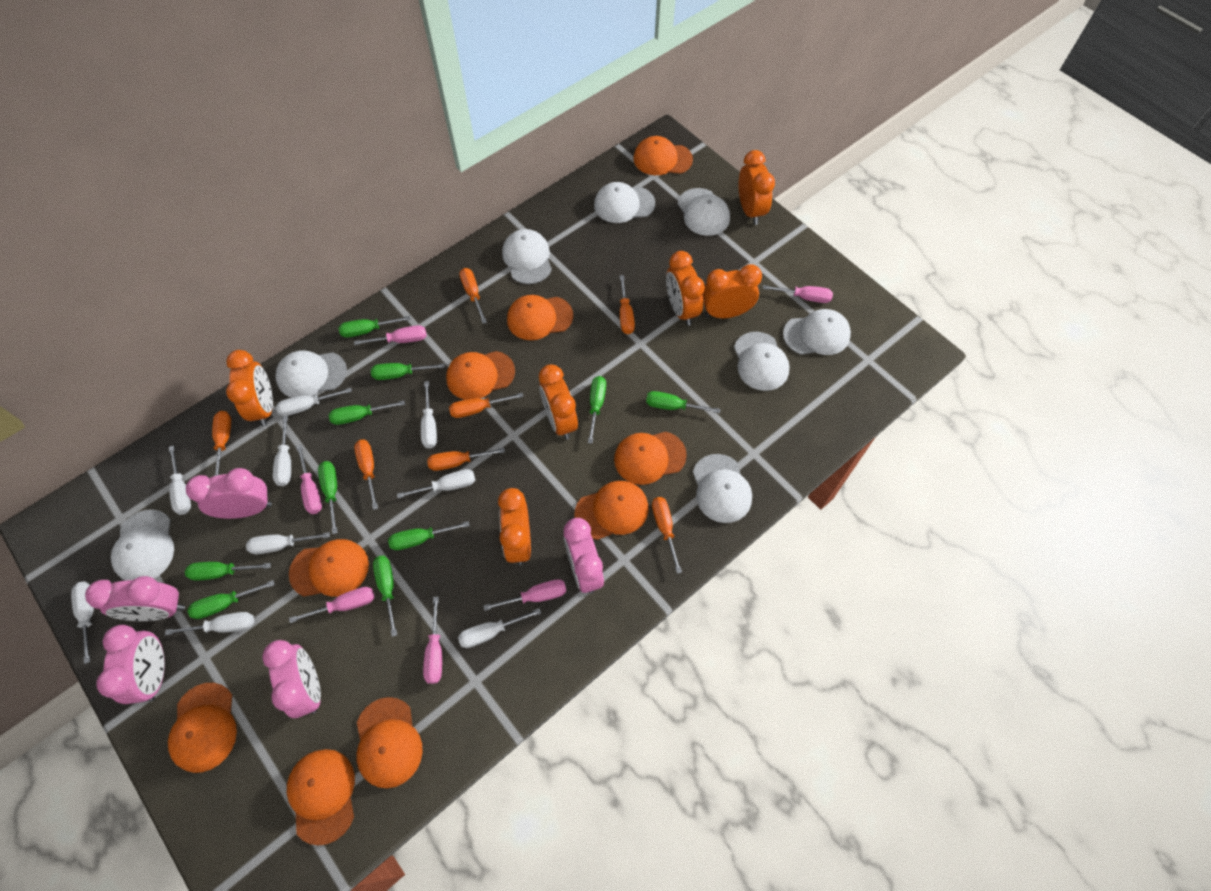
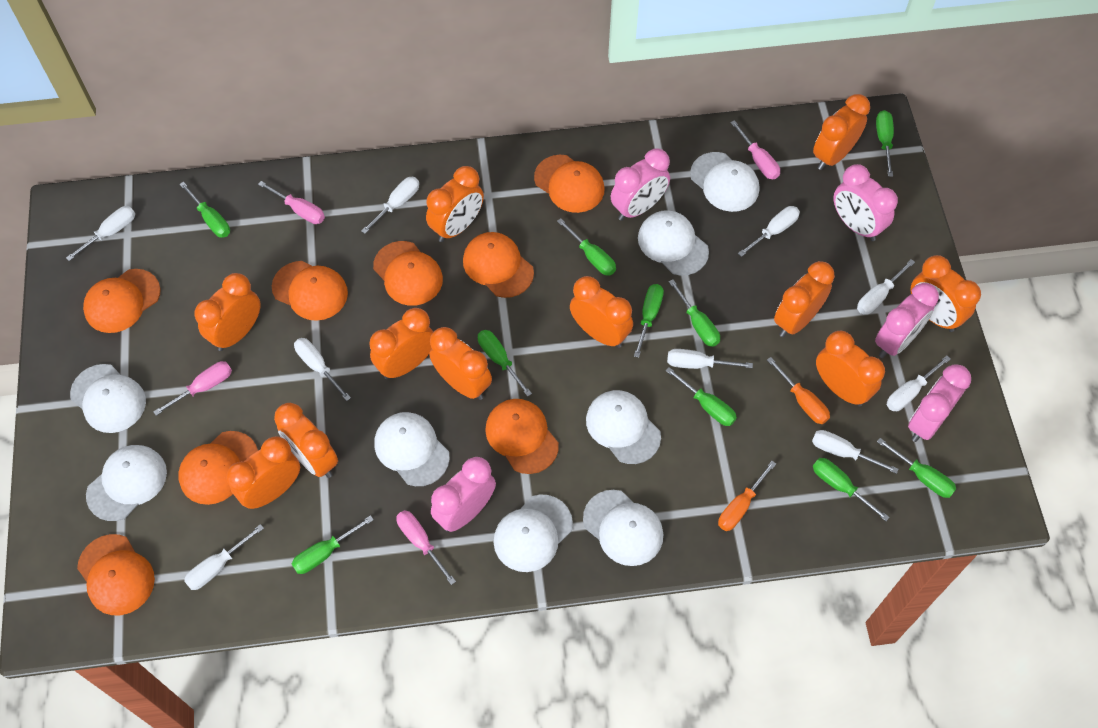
orange cap: [168,683,237,773] [287,749,355,846] [289,539,369,597] [356,697,423,788] [446,351,515,400] [507,295,573,340] [574,481,648,540] [614,432,687,485] [633,136,693,175] = 9 -> [77,534,155,615] [83,269,161,333] [178,431,258,505] [272,261,348,321] [373,241,443,306] [463,232,534,298] [485,399,559,474] [534,155,605,213] = 8
orange clock: [226,350,273,426] [498,488,531,565] [539,364,578,440] [666,251,705,326] [703,264,762,318] [738,150,775,225] = 6 -> [195,273,261,351] [226,436,300,509] [274,403,338,478] [369,308,433,380] [426,166,484,242] [429,327,492,400] [570,276,633,348] [774,261,835,337] [813,94,870,170] [816,331,885,407] [911,255,981,332] = 11
orange screwdriver: [212,411,231,476] [354,440,378,510] [427,448,505,471] [449,393,523,418] [459,268,487,324] [620,275,635,334] [652,497,682,574] = 7 -> [718,461,776,531] [767,357,830,424] = 2
pink screwdriver: [289,587,375,623] [296,445,322,514] [354,325,426,345] [423,597,442,684] [483,579,566,611] [763,285,833,303] = 6 -> [153,361,232,416] [258,181,325,224] [396,510,456,585] [730,120,780,179] = 4

